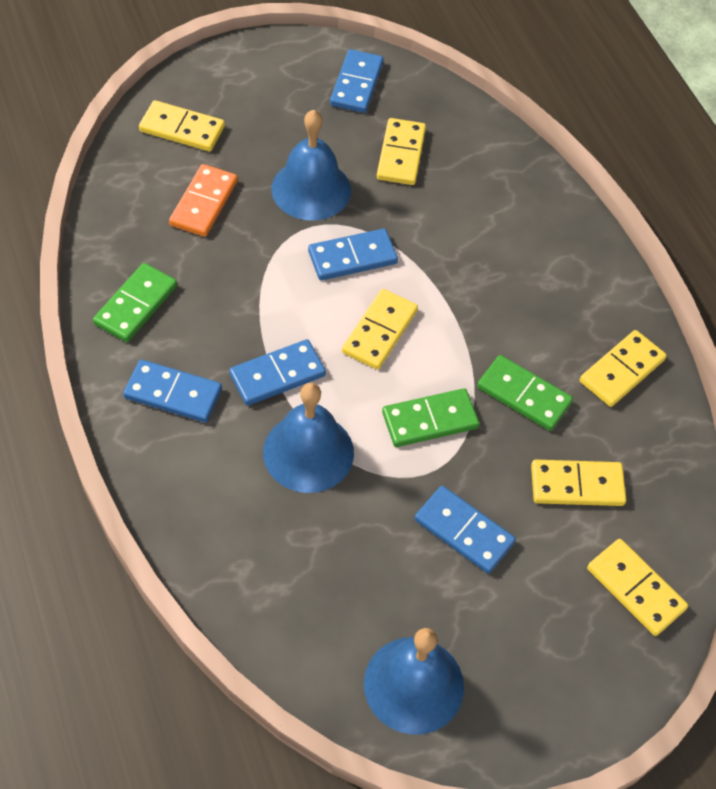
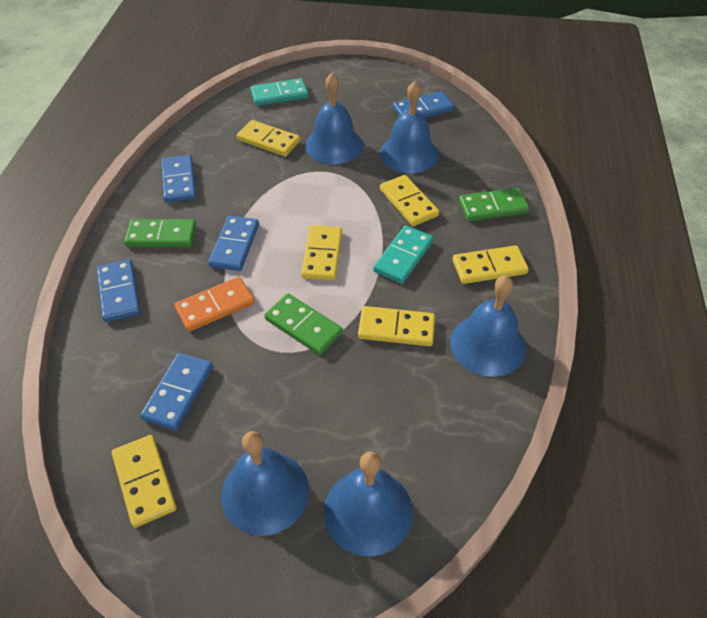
blue bell: [263,383,354,493] [271,110,351,221] [364,628,464,735] = 3 -> [221,431,309,536] [305,73,363,164] [324,451,413,556] [380,81,439,173] [450,275,526,377] = 5
turquoise domino: none = 0 -> [250,78,308,106] [373,225,434,284] = 2

